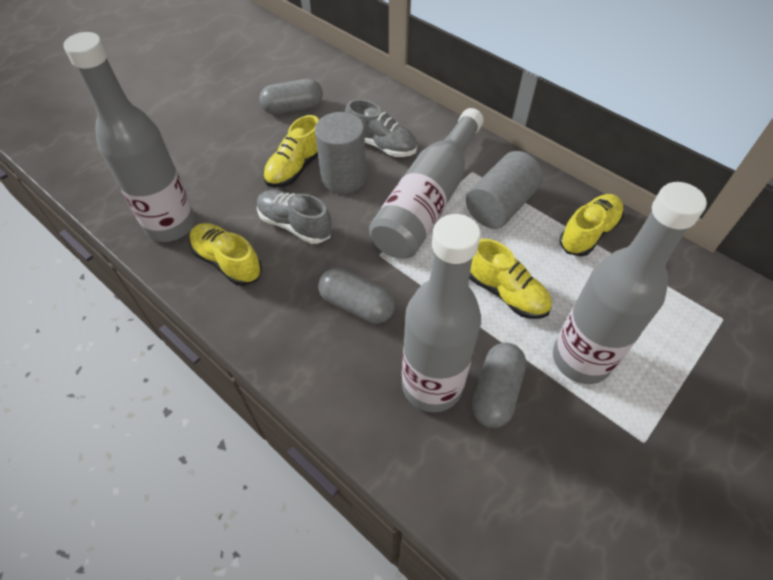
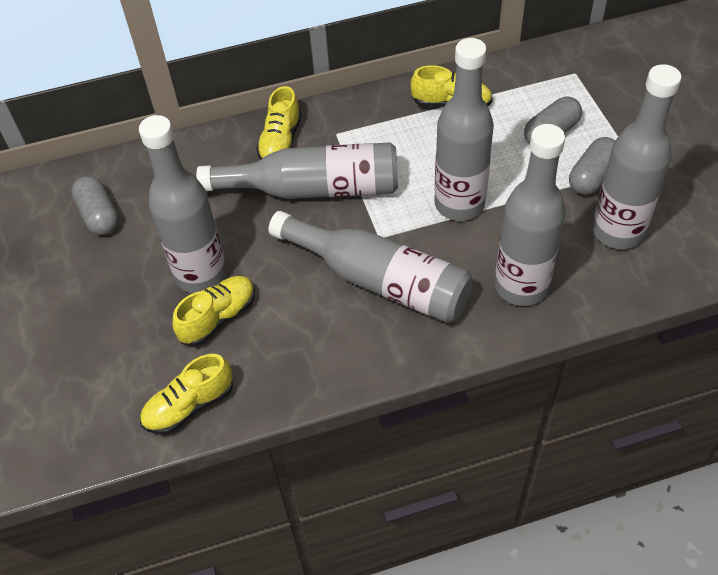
grey bottle: [64,32,195,242] [369,108,484,258] [402,214,481,412] [553,182,707,384] = 4 -> [139,115,227,293] [196,142,398,199] [269,211,473,323] [434,38,494,221] [495,124,566,306] [592,64,682,249] = 6
grey cylinder: [315,112,366,194] [466,151,543,229] = 2 -> none = 0
grey shoe: [257,190,332,244] [345,99,417,157] = 2 -> none = 0

